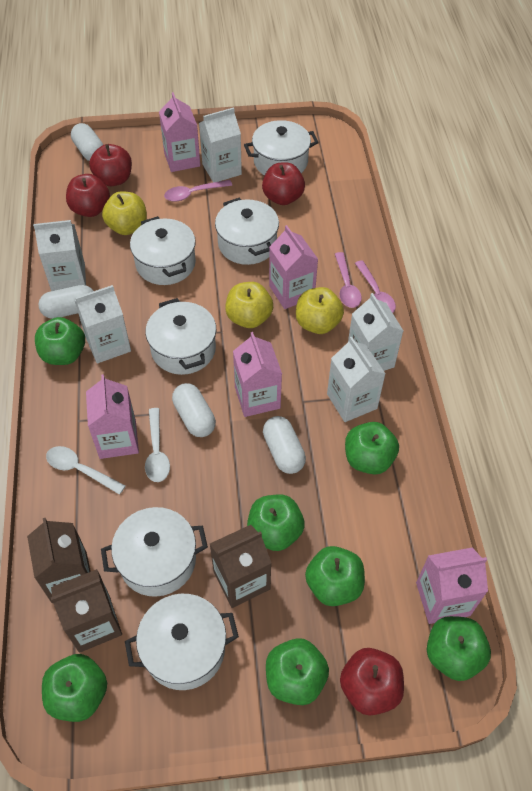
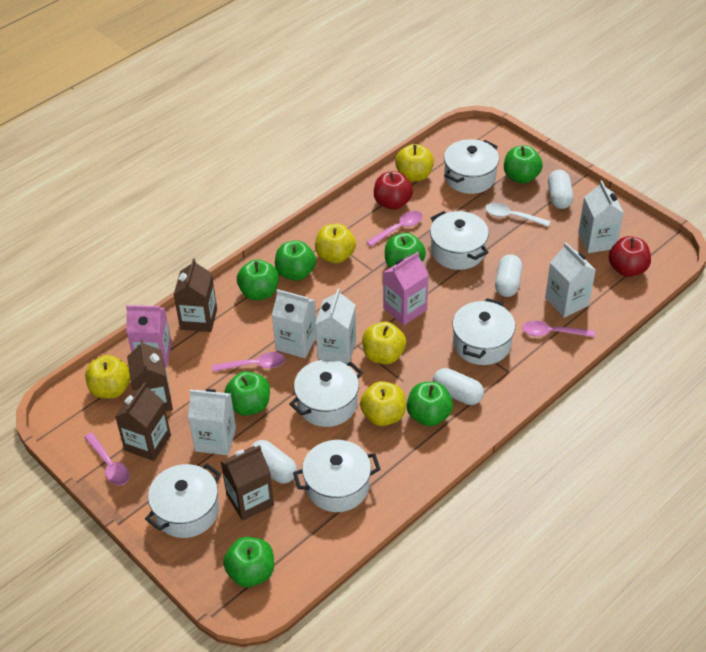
brown carton: [27,518,91,603] [51,569,122,653] [210,525,271,608] = 3 -> [115,382,171,461] [127,339,173,411] [173,258,217,332] [221,445,274,521] = 4
pink carton: [86,374,139,459] [159,92,200,172] [233,332,282,417] [269,225,318,309] [416,548,488,624] = 5 -> [126,305,172,368] [383,252,429,325] = 2
pink spoon: [164,180,232,202] [335,252,362,308] [355,260,396,313] = 3 -> [84,432,130,485] [212,352,285,372] [367,211,422,247] [522,321,595,337] = 4
red apple: [66,174,110,217] [89,144,132,186] [262,162,305,205] [340,648,404,716] = 4 -> [374,171,413,210] [609,236,651,277] = 2
white spoon: [46,446,126,495] [145,408,170,482] = 2 -> [485,203,550,227] = 1
yellow apple: [102,192,147,235] [225,282,273,328] [296,287,344,334] = 3 -> [85,355,130,398] [315,224,356,263] [360,381,406,426] [362,322,406,364] [395,144,434,182] = 5

